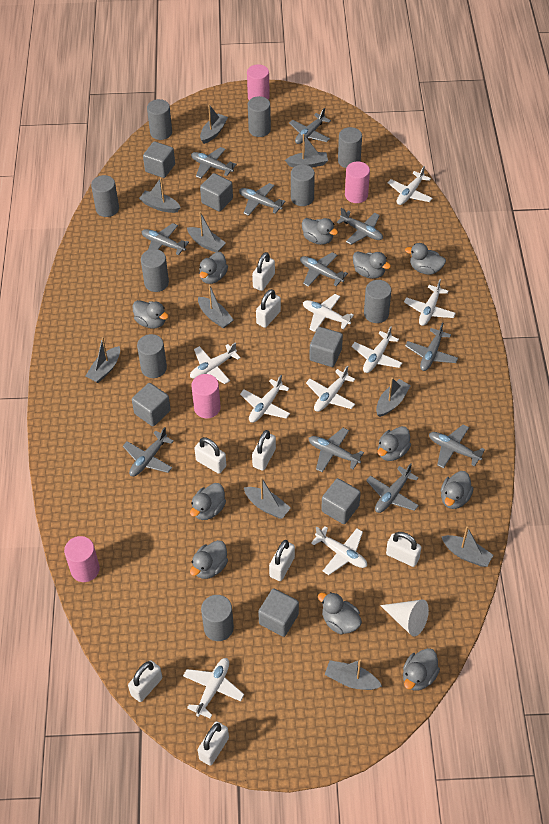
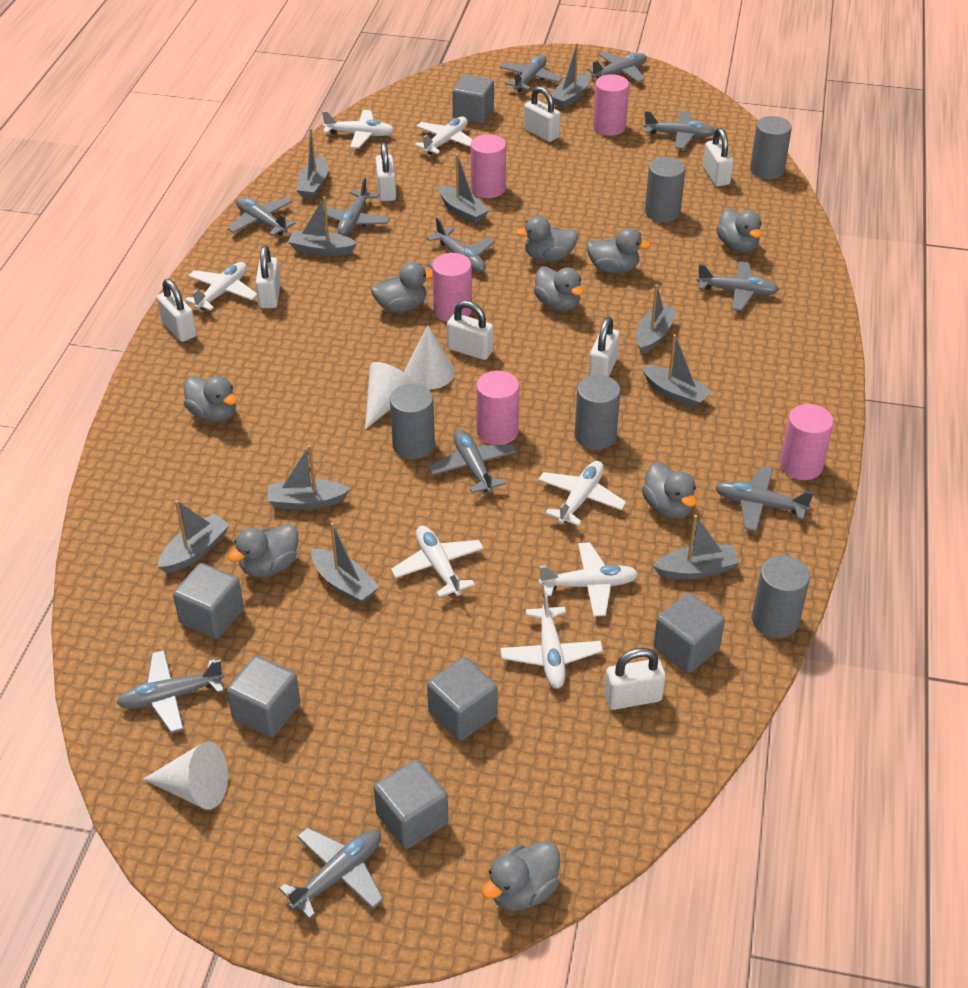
grey cylinder: [91,175,119,217] [137,334,167,378] [141,249,169,292] [147,99,172,140] [201,595,234,641] [248,96,271,137] [291,165,315,206] [338,127,362,168] [364,280,391,323] = 9 -> [390,384,435,459] [574,375,621,450] [645,157,685,222] [750,116,792,179] [752,555,810,638] = 5
grey duck: [132,300,169,329] [190,483,226,520] [190,540,228,579] [199,252,228,284] [302,218,338,245] [318,592,362,635] [353,251,391,279] [378,426,411,461] [403,648,440,691] [405,243,446,275] [441,471,474,509] = 11 -> [184,376,238,422] [228,524,298,578] [371,262,432,312] [482,841,560,911] [515,216,578,262] [534,267,584,311] [586,228,651,273] [642,462,697,519] [716,208,762,252] = 9
pink cylinder: [64,536,100,582] [191,374,221,418] [247,64,270,100] [345,162,370,203] = 4 -> [432,253,472,322] [471,134,506,198] [476,371,520,445] [593,74,629,136] [780,404,834,480] = 5
white cone: [380,599,429,637] = 1 -> [143,742,228,810] [365,362,415,429] [404,325,455,389] = 3
white plane: [183,658,244,719] [190,342,241,384] [240,375,290,423] [303,294,354,332] [306,366,355,412] [311,526,367,575] [351,326,402,373] [388,166,433,205] [404,279,456,326] = 9 -> [185,262,257,311] [322,110,394,148] [391,526,484,597] [415,116,473,155] [500,591,603,688] [538,461,626,526] [538,542,638,617] = 7

